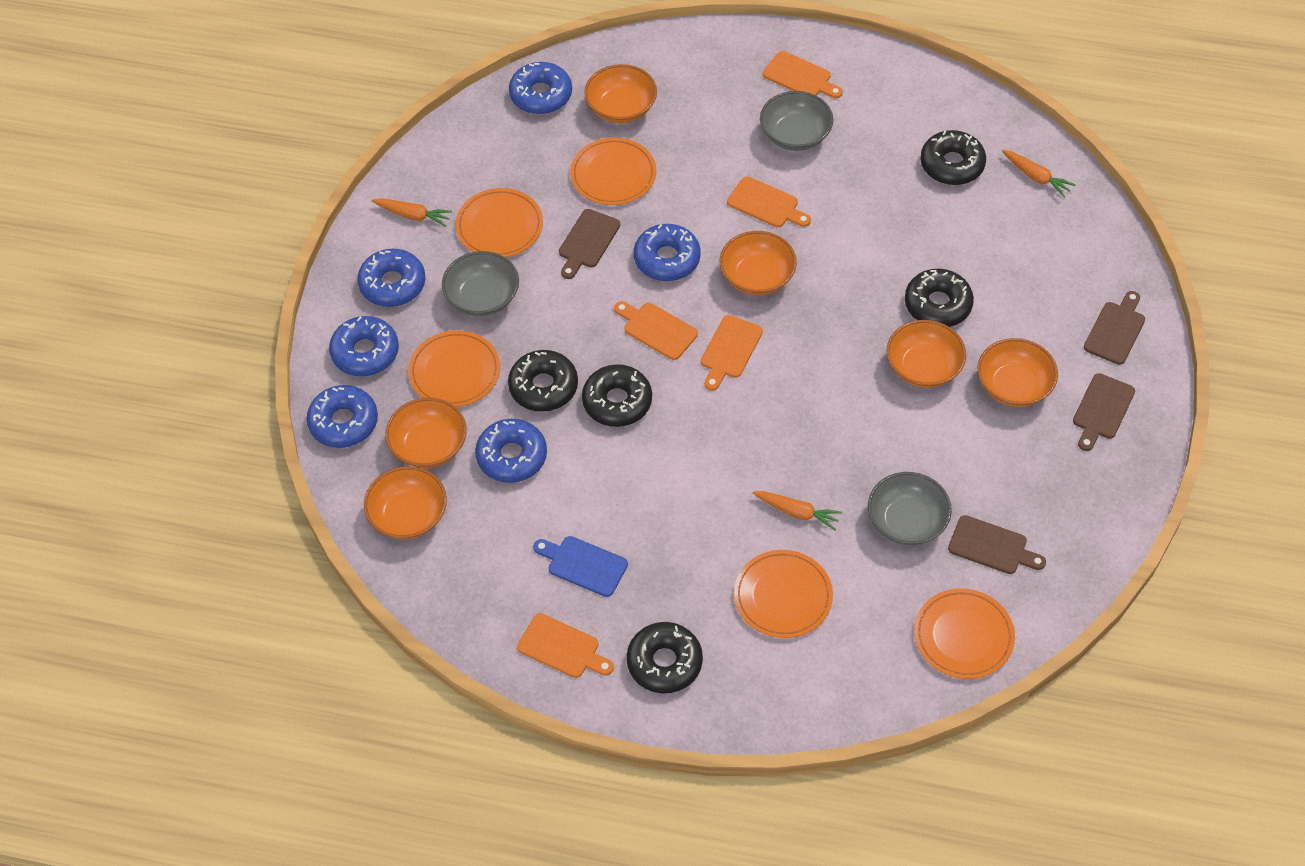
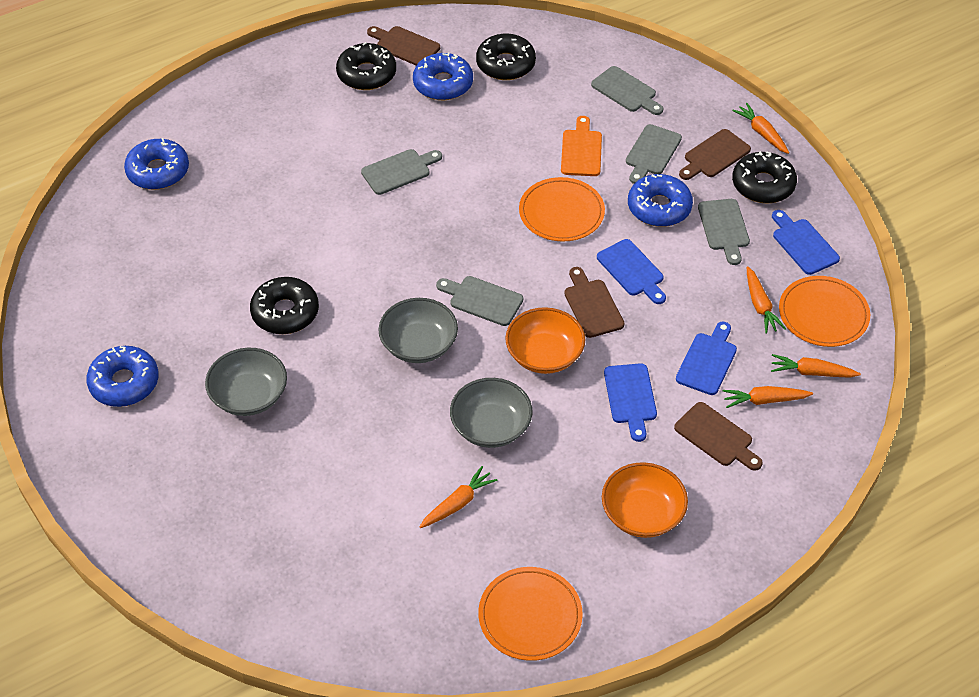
black donut: [508,350,578,412] [582,364,652,427] [627,622,703,694] [905,269,974,327] [920,130,986,185] = 5 -> [250,277,319,334] [336,42,396,90] [476,34,536,80] [732,151,797,204] = 4
blue cutting board: [533,536,628,597] = 1 -> [597,239,666,304] [604,363,657,442] [676,322,737,395] [772,210,840,275] = 4
blue donut: [307,385,378,448] [329,316,399,377] [357,249,425,307] [475,419,547,483] [509,62,572,114] [634,224,701,281] = 6 -> [86,346,159,407] [124,138,189,190] [413,53,473,100] [628,174,693,227] = 4
grey cutting board: none = 0 -> [361,149,442,195] [436,276,523,326] [591,66,663,115] [626,124,682,184] [698,199,750,265] = 5
orange bowl: [364,466,447,539] [385,398,467,468] [584,64,657,123] [720,231,797,295] [887,320,966,388] [978,338,1058,407] = 6 -> [505,307,585,374] [602,462,688,538] = 2
orange carrot: [371,198,452,227] [753,491,842,531] [1002,150,1075,197] = 3 -> [420,466,498,528] [723,386,813,408] [732,103,789,154] [747,266,786,334] [771,354,861,378] = 5
orange cutting board: [517,613,614,678] [614,301,698,360] [701,315,763,391] [727,176,811,227] [763,51,843,98] = 5 -> [561,116,602,176] = 1
orange plate: [408,330,500,407] [455,188,543,257] [570,138,656,205] [734,550,833,638] [914,588,1015,679] = 5 -> [478,567,583,661] [519,177,605,241] [779,276,870,347] = 3

